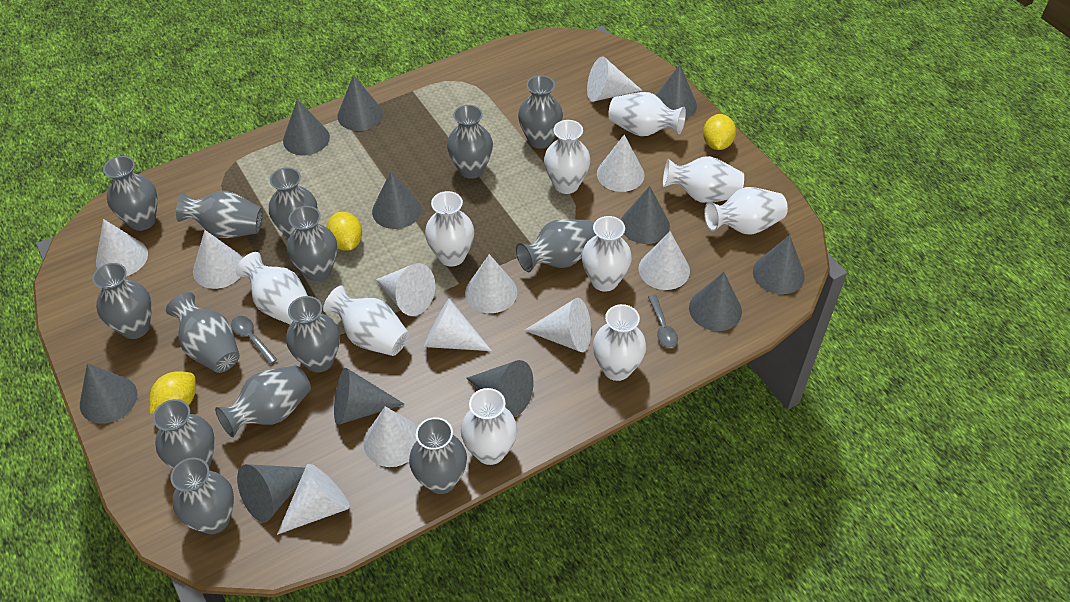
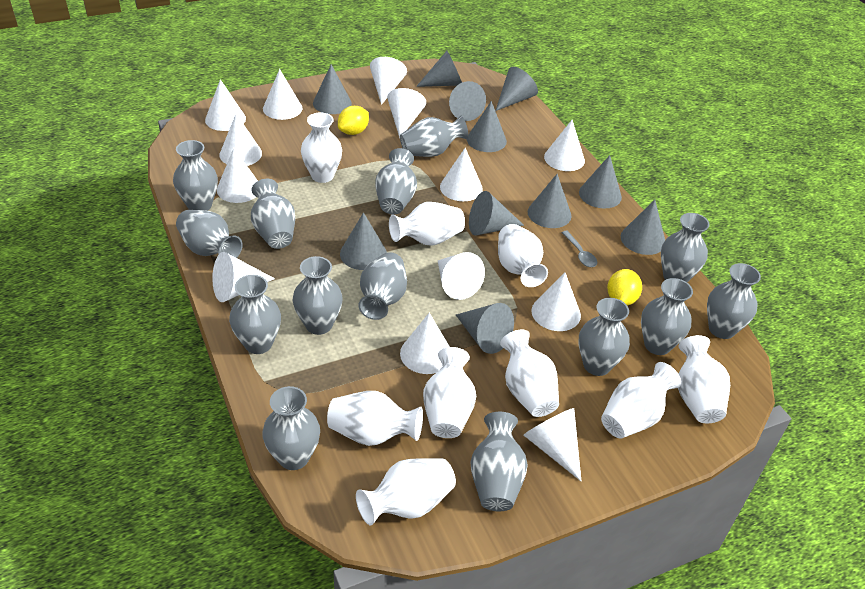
grey spoon: [231,316,277,364] [648,295,678,348] = 2 -> [561,231,597,267] = 1
white cone: [96,219,148,276] [193,230,243,289] [277,464,350,535] [364,406,417,467] [376,263,435,316] [424,298,492,351] [465,254,517,313] [524,298,591,352] [587,56,642,102] [597,135,645,192] [639,231,690,290] = 11 -> [205,79,246,131] [212,252,275,302] [217,148,258,203] [220,114,262,166] [263,69,302,120] [370,57,407,105] [387,88,426,138] [400,313,450,374] [438,252,485,300] [440,148,483,201] [524,408,582,481] [531,272,581,331] [544,120,585,171] = 13
white vase: [236,252,308,324] [323,285,409,356] [425,191,474,267] [461,388,517,465] [544,120,591,194] [582,216,632,292] [593,304,646,381] [609,92,686,136] [663,156,744,203] [704,187,788,235] = 10 -> [301,112,342,183] [327,391,423,446] [356,458,456,525] [389,202,465,246] [423,347,476,438] [498,224,548,287] [500,329,559,417] [601,362,681,439] [678,335,730,423] = 9
yellow lemon: [149,371,196,414] [326,212,362,251] [703,114,736,150] = 3 -> [338,106,369,135] [607,269,642,306] = 2

